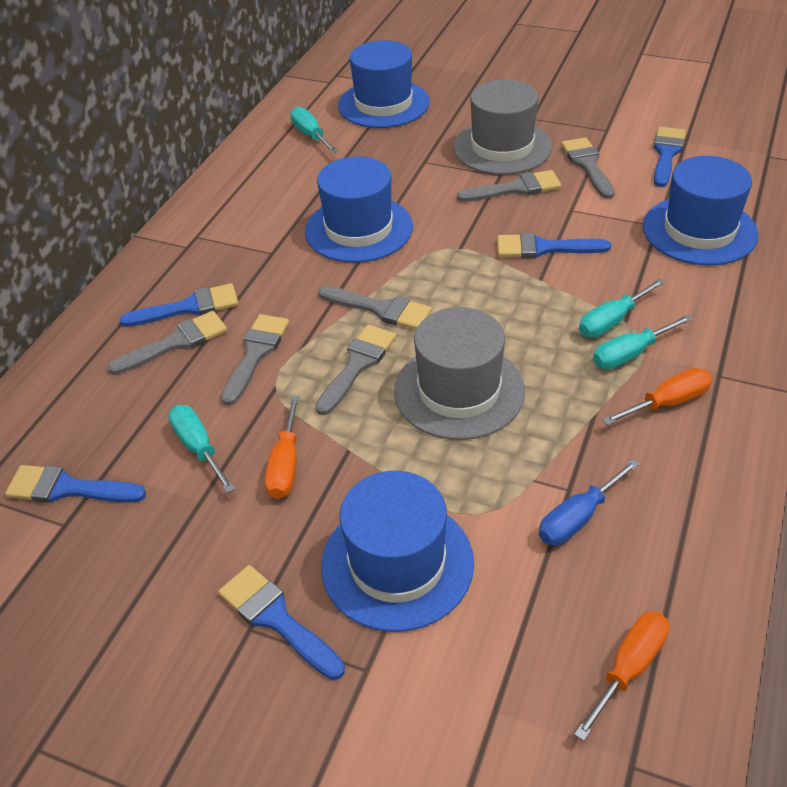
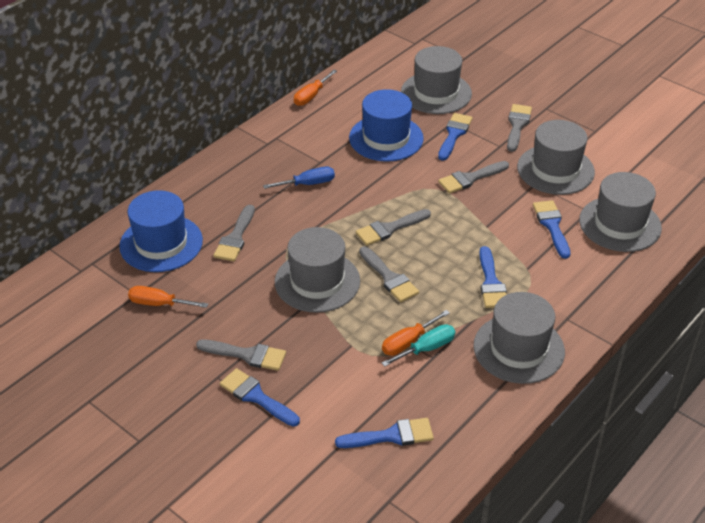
blue hat: [305,156,413,263] [321,471,474,632] [338,40,430,128] [643,156,759,266] = 4 -> [119,190,203,272] [349,89,424,162] = 2
grey hat: [394,307,525,440] [453,79,552,175] = 2 -> [275,227,360,313] [401,46,472,114] [473,292,565,384] [517,120,595,195] [579,172,662,252] = 5
turquoise screwdriver: [168,405,235,493] [290,107,338,153] [579,279,665,338] [593,315,693,369] = 4 -> [381,324,455,367] = 1

